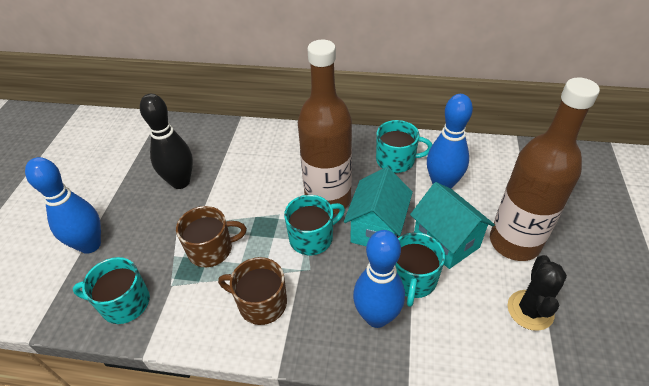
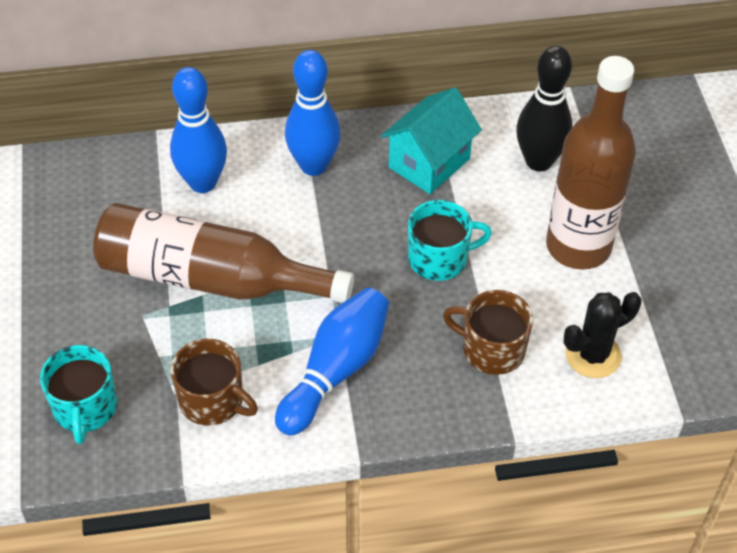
turquoise house: [344,167,413,246] [410,182,495,269] = 2 -> [381,87,482,194] = 1
turquoise mug: [73,257,150,324] [284,195,345,255] [376,120,432,173] [395,232,445,307] = 4 -> [40,345,117,444] [408,200,492,281] = 2

